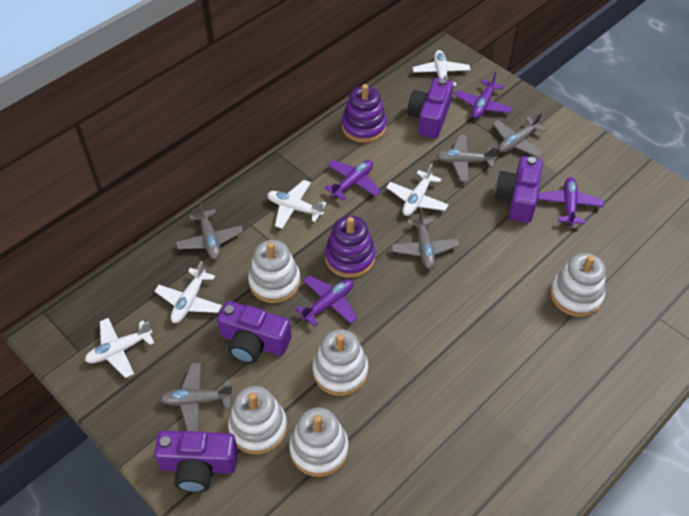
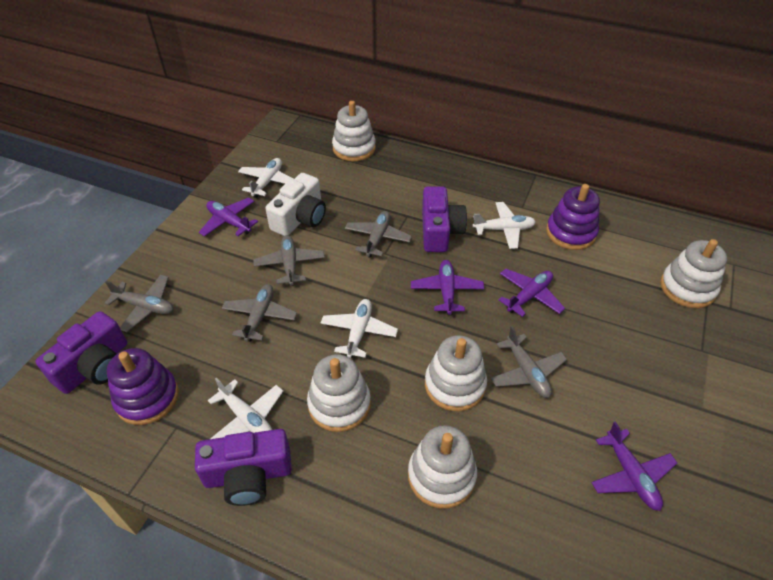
purple camera: [154,431,238,493] [217,301,292,364] [407,78,453,138] [495,156,543,223] = 4 -> [36,311,127,394] [195,429,292,506] [422,186,467,252] = 3
white camera: none = 0 -> [266,173,326,236] = 1
white plane: [85,318,154,378] [155,261,222,323] [267,180,327,229] [386,163,449,216] [413,50,470,86] = 5 -> [208,377,283,439] [238,158,294,198] [321,299,398,358] [472,202,536,249] = 4

